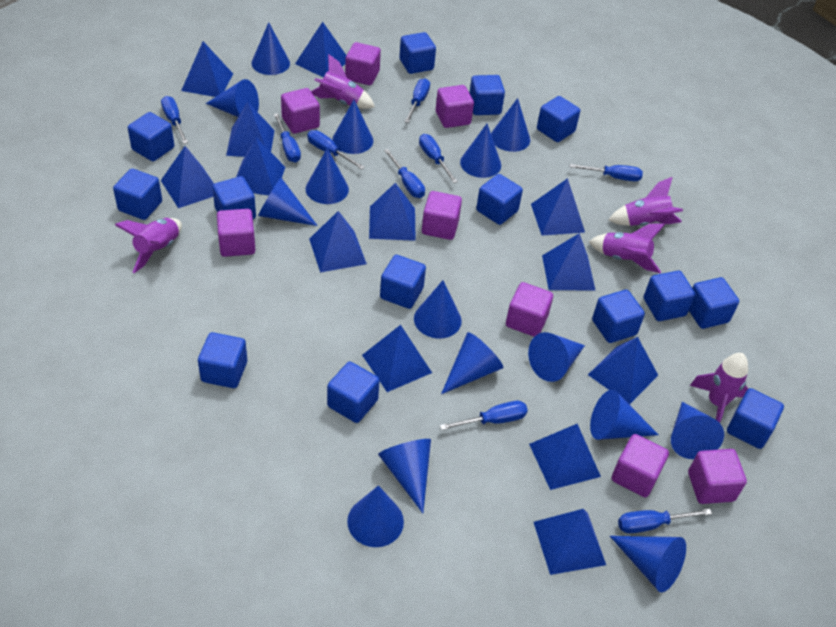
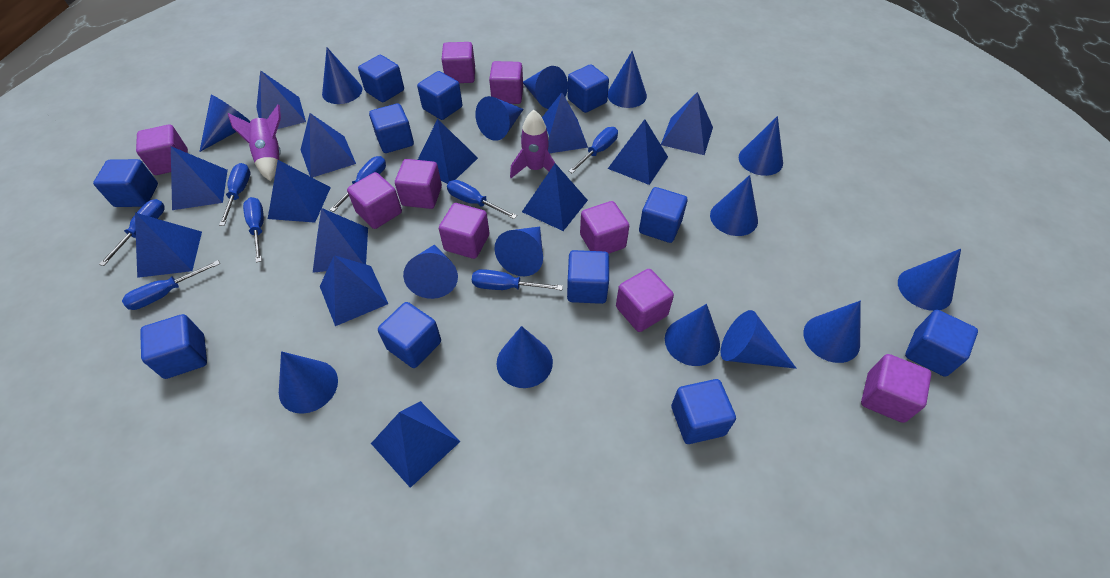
blue cube: [113,169,162,220] [128,112,174,161] [198,332,247,388] [212,176,256,219] [327,362,380,423] [380,255,426,309] [400,32,436,74] [470,75,505,115] [476,174,523,225] [537,96,580,142] [592,290,645,343] [644,271,695,321] [689,277,739,329] [727,388,784,449] = 14 -> [93,159,158,207] [140,314,207,379] [358,55,404,102] [369,103,414,153] [378,302,441,368] [417,71,463,120] [567,250,609,304] [568,64,609,113] [639,187,687,243] [671,379,736,444] [905,310,978,377] = 11
blue screwdriver: [161,96,188,144] [274,113,301,162] [307,130,365,170] [384,149,425,198] [404,78,430,123] [419,134,458,183] [440,401,528,430] [570,164,643,181] [618,509,712,533] = 9 -> [99,199,165,266] [122,260,220,310] [219,163,250,226] [243,197,264,263] [330,156,386,212] [447,180,517,219] [472,269,563,290] [568,127,618,174] = 8
purple cube: [217,209,255,257] [281,88,320,134] [345,42,381,85] [422,191,462,240] [436,85,474,128] [506,282,553,337] [612,434,669,497] [688,449,747,504] = 8 -> [136,125,188,175] [347,172,402,229] [395,159,442,209] [439,203,489,259] [442,42,475,83] [489,61,523,104] [580,201,629,254] [616,269,674,332] [861,354,931,423] = 9
purple rocket: [115,218,182,273] [311,54,375,109] [589,223,665,273] [609,177,683,226] [690,353,748,423] = 5 -> [228,104,281,181] [510,110,555,178] = 2

